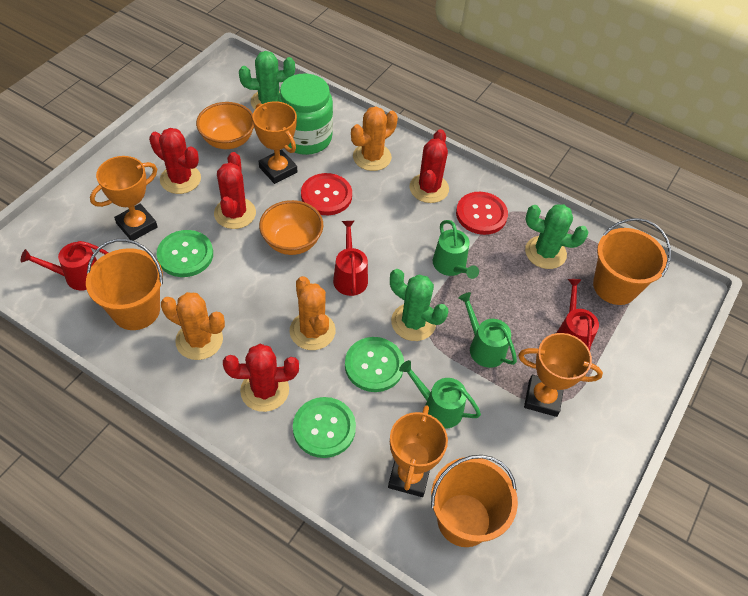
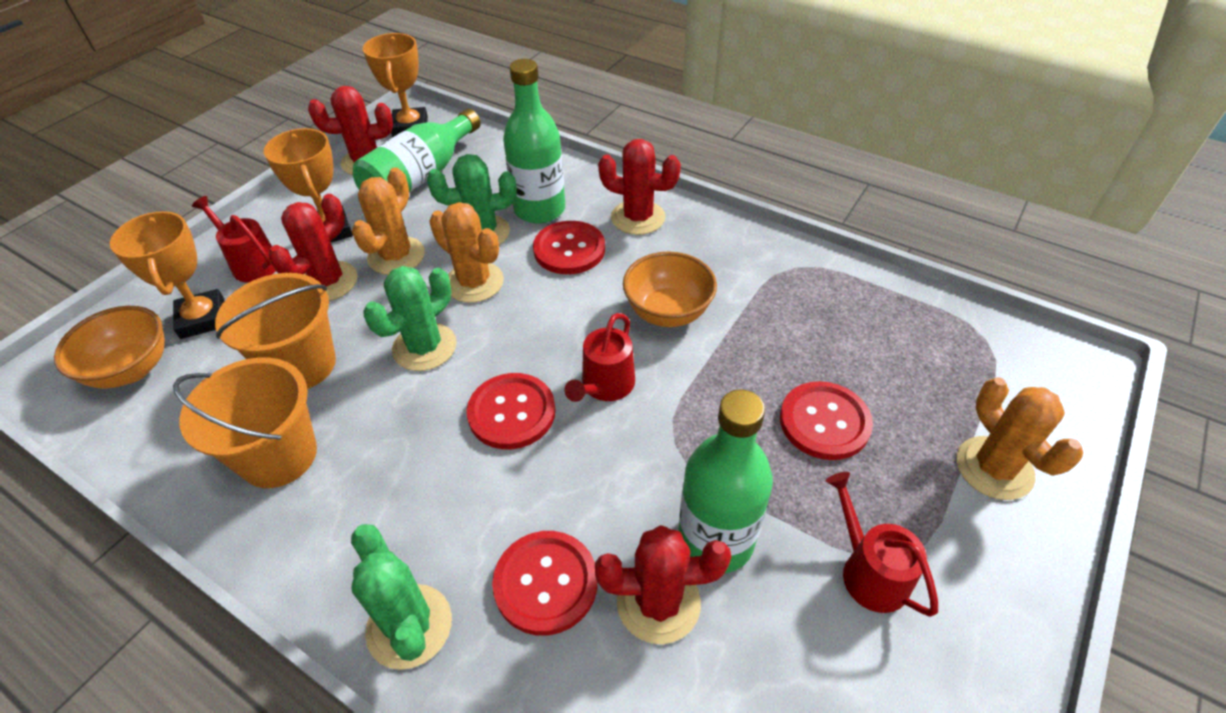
green bottle: none = 0 -> [353,109,481,193] [503,59,565,224] [678,389,773,573] = 3
green button: [157,230,213,277] [293,397,356,458] [345,337,404,392] = 3 -> none = 0
green jar: [277,73,333,155] = 1 -> none = 0
green watering can: [399,360,481,428] [433,220,479,279] [458,292,517,368] = 3 -> none = 0
orange bucket: [86,239,163,330] [431,455,518,547] [593,218,671,305] = 3 -> [173,357,317,488] [215,273,336,389] = 2
orange trophy: [90,156,158,241] [253,101,297,184] [388,405,448,497] [518,333,603,417] = 4 -> [110,211,224,339] [264,128,353,242] [363,33,428,137] = 3
red button: [301,173,352,215] [456,192,508,235] = 2 -> [467,373,555,449] [492,531,597,636] [533,221,605,274] [780,381,873,460] = 4

